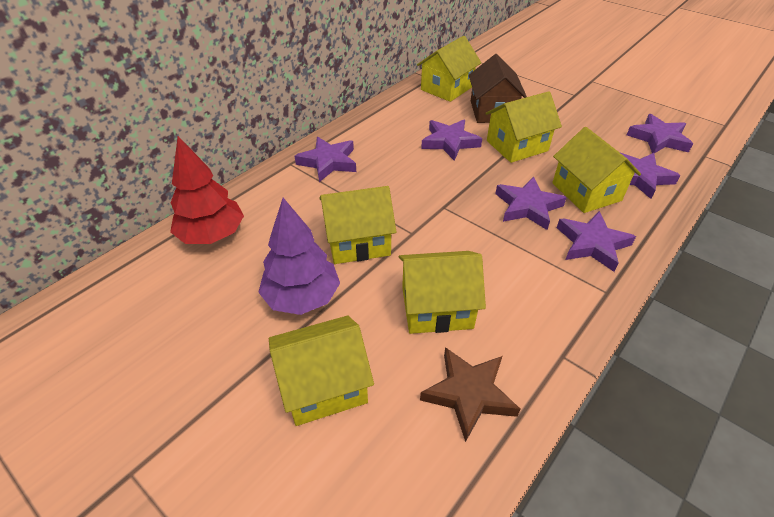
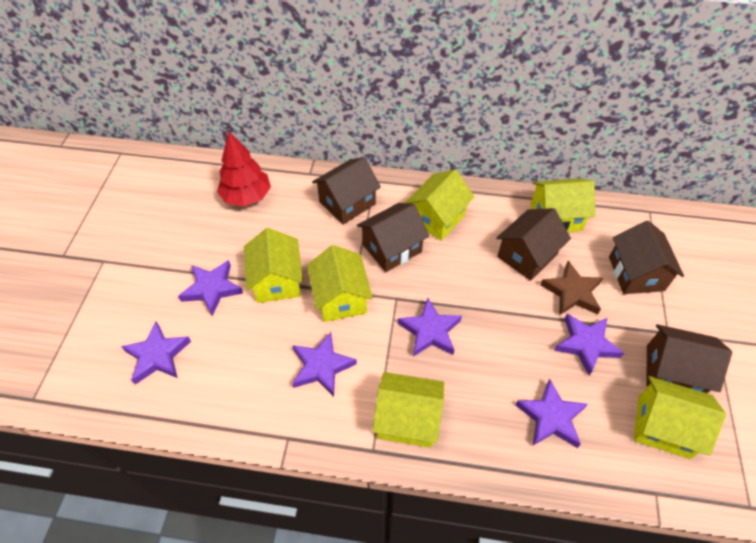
brown house: [469,54,527,123] = 1 -> [312,157,381,225] [357,203,429,272] [496,208,571,281] [609,221,684,294] [646,324,732,393] = 5
purple tree: [258,198,340,315] = 1 -> none = 0

